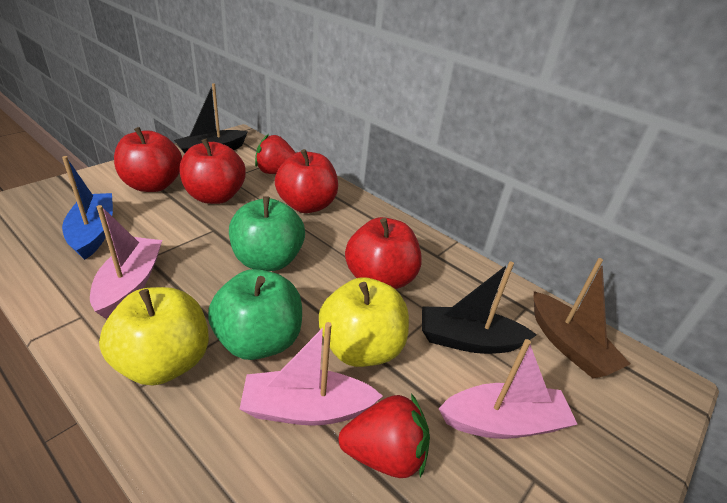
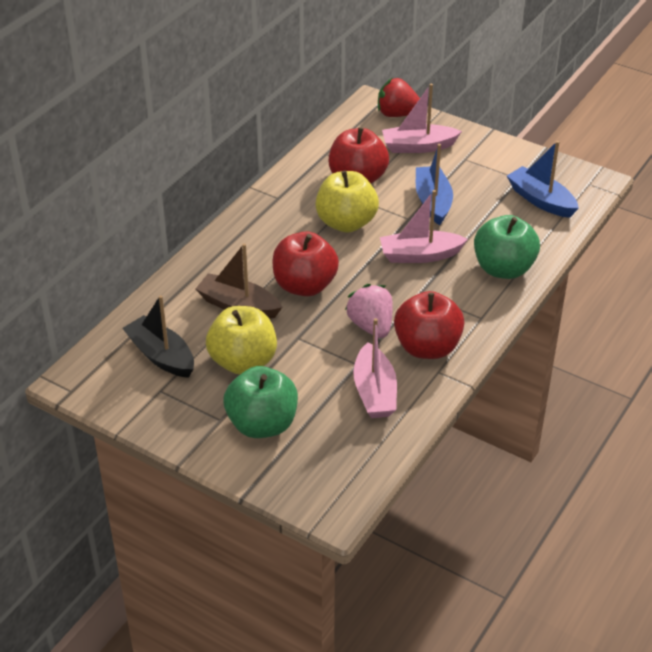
black boat: [174,83,248,154] [422,261,537,354] = 2 -> [122,295,194,378] = 1
blue boat: [62,156,113,260] = 1 -> [416,144,453,225] [507,141,579,218] = 2
pink strawberry: none = 0 -> [345,284,393,338] = 1
red apple: [114,127,182,192] [179,139,246,204] [275,149,338,213] [345,217,422,289] = 4 -> [273,231,339,296] [329,127,389,184] [394,291,464,359] = 3
red strawberry: [255,134,296,174] [339,394,430,478] = 2 -> [378,77,420,117] = 1

